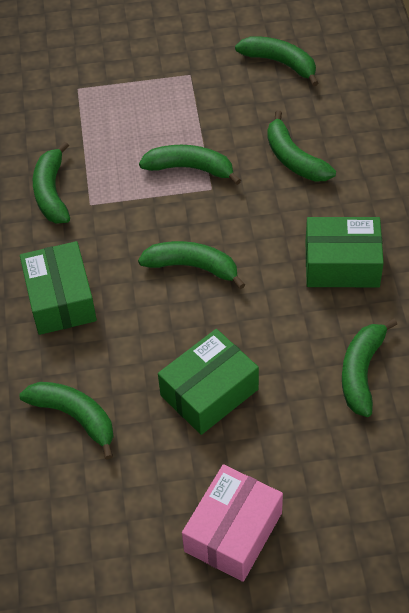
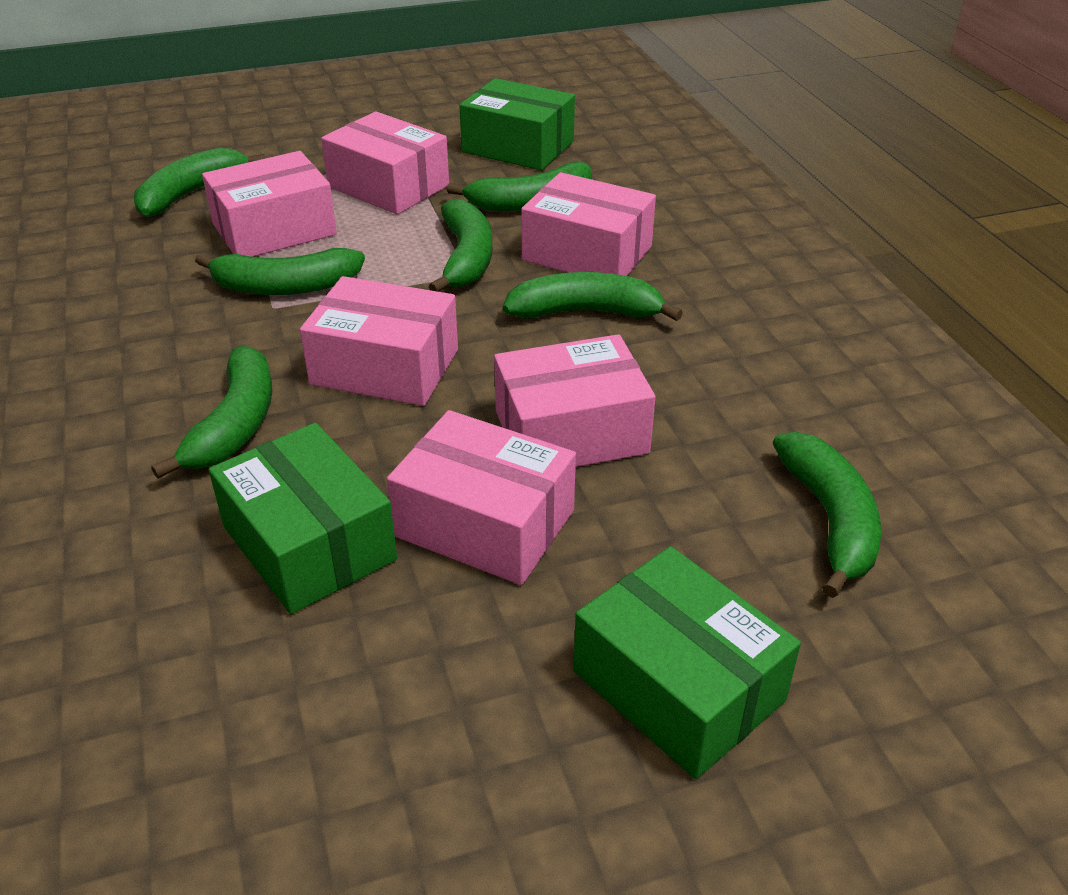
pink box: [182,464,283,582] = 1 -> [202,151,337,257] [300,276,458,406] [321,111,449,215] [387,410,576,585] [494,334,655,467] [521,172,656,276] = 6

